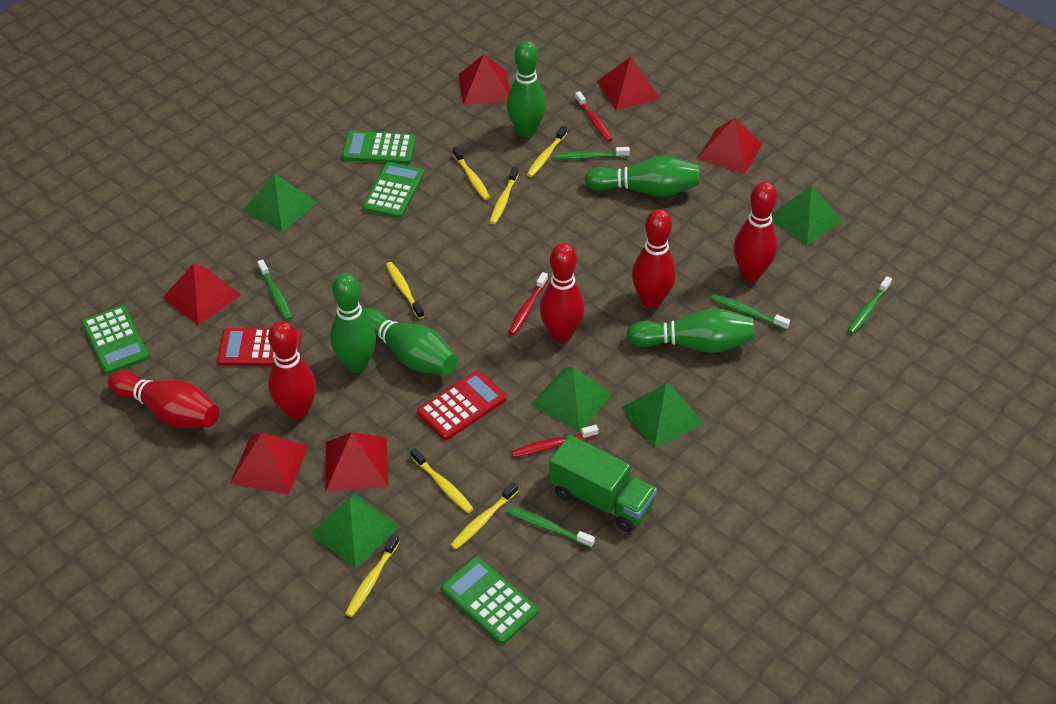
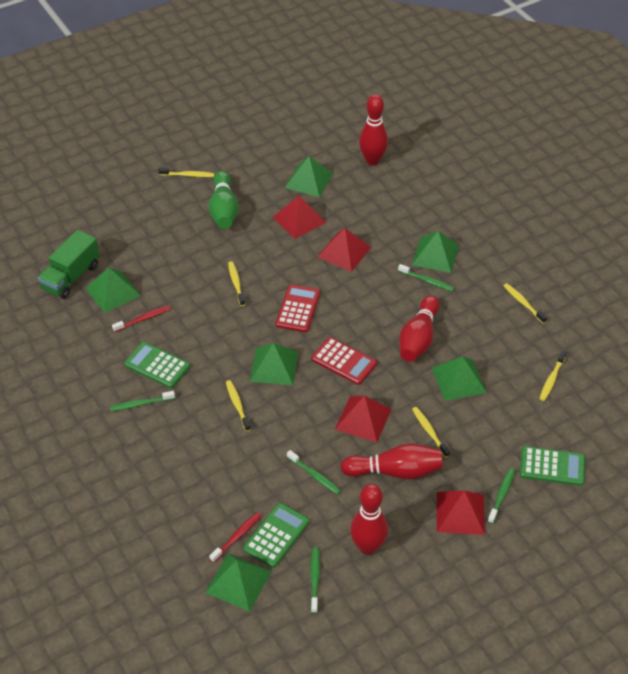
green bowling pin: [330,273,376,373] [362,308,457,375] [507,41,546,138] [585,156,700,197] [627,308,754,353] = 5 -> [209,171,239,229] = 1
green calculator: [82,306,150,374] [342,131,416,164] [363,162,424,218] [441,557,538,644] = 4 -> [124,342,190,388] [243,503,309,568] [520,446,585,486] = 3
green pyramid: [243,173,317,232] [310,493,400,568] [531,367,612,432] [621,383,704,449] [771,185,842,245] = 5 -> [85,268,141,313] [205,554,272,612] [250,343,298,385] [285,156,334,197] [412,231,459,273] [432,356,487,401] = 6
red bowling pin: [108,370,219,428] [268,321,316,420] [540,243,585,342] [632,209,676,308] [734,182,777,281] = 5 -> [341,443,443,479] [350,484,388,555] [359,95,388,165] [399,295,440,362] = 4
red pyramid: [163,263,241,325] [230,433,308,495] [326,432,388,492] [458,54,510,105] [596,57,660,110] [697,118,763,174] = 6 -> [272,196,326,239] [317,228,371,272] [335,396,392,443] [437,491,485,535] = 4
red toothbrush: [508,272,548,335] [511,425,599,457] [575,91,613,142] = 3 -> [112,305,171,332] [209,512,262,563] = 2
yellow toothbrush: [345,534,400,617] [386,262,424,319] [411,448,474,513] [451,482,518,550] [453,147,490,200] [490,166,519,224] [527,126,567,177] = 7 -> [158,168,214,177] [226,380,251,431] [228,261,245,306] [412,407,450,458] [503,283,547,324] [539,351,566,401] = 6

